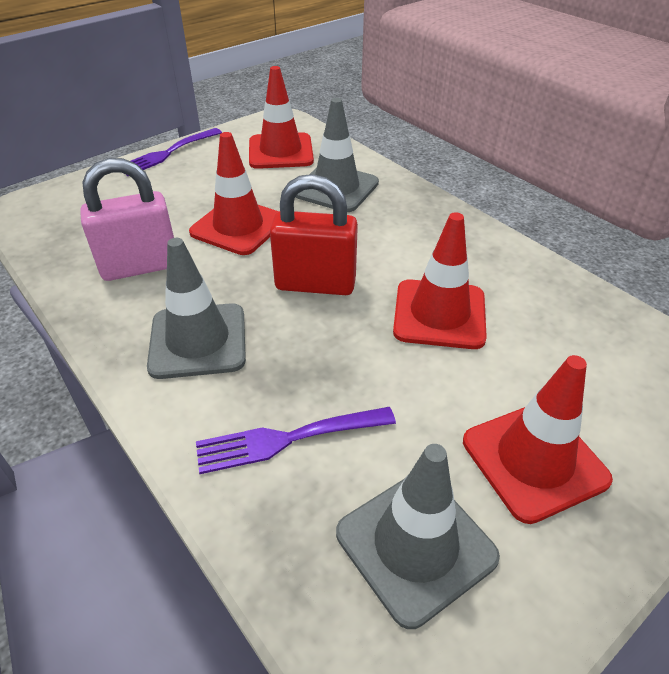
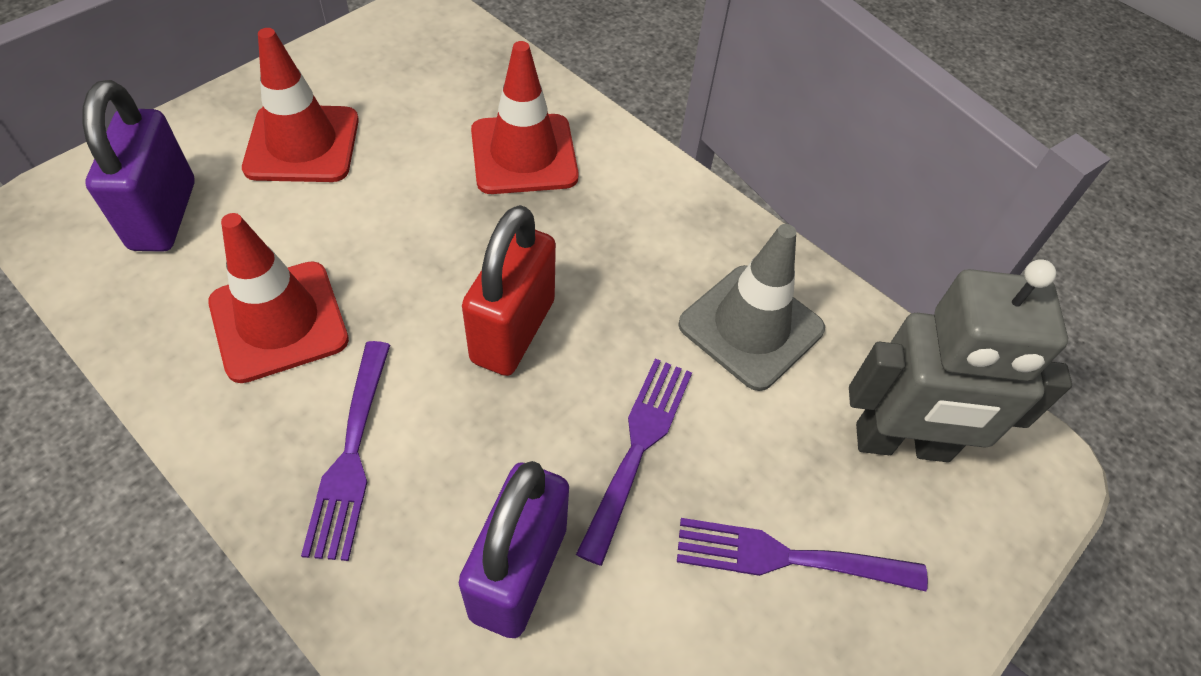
grey robot: none = 0 -> [849,259,1072,462] = 1
grey traffic cone: [147,238,246,379] [295,98,379,212] [336,444,500,629] = 3 -> [678,224,825,391] = 1
pink padlock: [80,158,174,281] = 1 -> none = 0
purple fork: [123,128,222,176] [196,407,396,474] = 2 -> [301,341,390,561] [576,359,692,566] [677,518,928,591] = 3
purple padlock: none = 0 -> [82,80,195,252] [459,461,569,638] = 2
red traffic cone: [189,132,278,255] [249,66,314,169] [393,212,487,349] [463,355,613,524] = 4 -> [208,213,349,383] [242,28,359,182] [471,41,579,194] = 3

